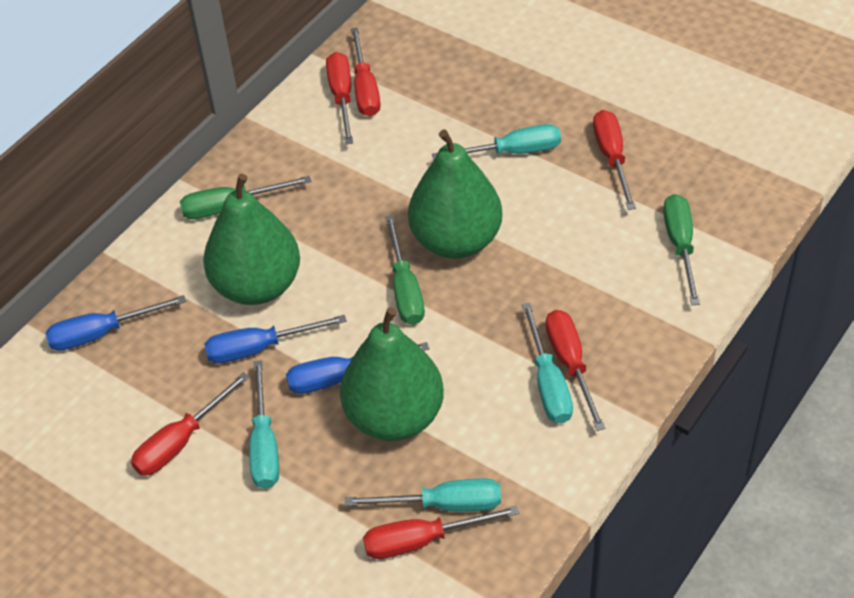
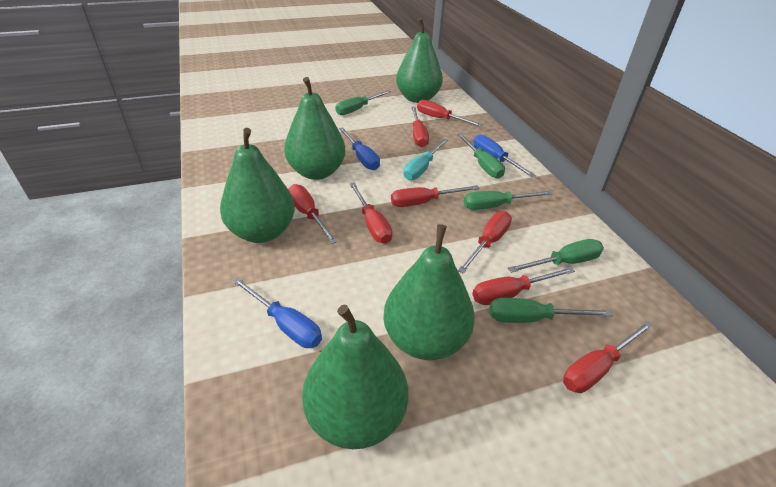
green pear: [203,174,300,305] [340,307,444,441] [408,130,502,259] = 3 -> [220,128,295,243] [284,77,346,180] [302,304,408,449] [383,224,475,360] [396,18,443,103] = 5
green screwdriver: [180,176,311,219] [385,215,425,325] [663,194,700,305] = 3 -> [336,90,391,115] [457,133,505,178] [463,191,552,210] [490,298,613,323] [508,239,604,273] = 5
red screwdriver: [131,372,250,476] [326,52,353,144] [351,28,381,116] [363,505,520,559] [545,310,605,431] [593,110,636,210] = 6 -> [288,184,338,244] [350,183,392,244] [391,185,480,207] [411,107,429,147] [417,100,483,127] [458,211,512,274] [472,267,575,305] [563,321,653,393] = 8
turquoise screwdriver: [249,360,279,489] [345,478,501,512] [432,124,561,160] [522,303,573,423] = 4 -> [404,139,448,180] = 1

